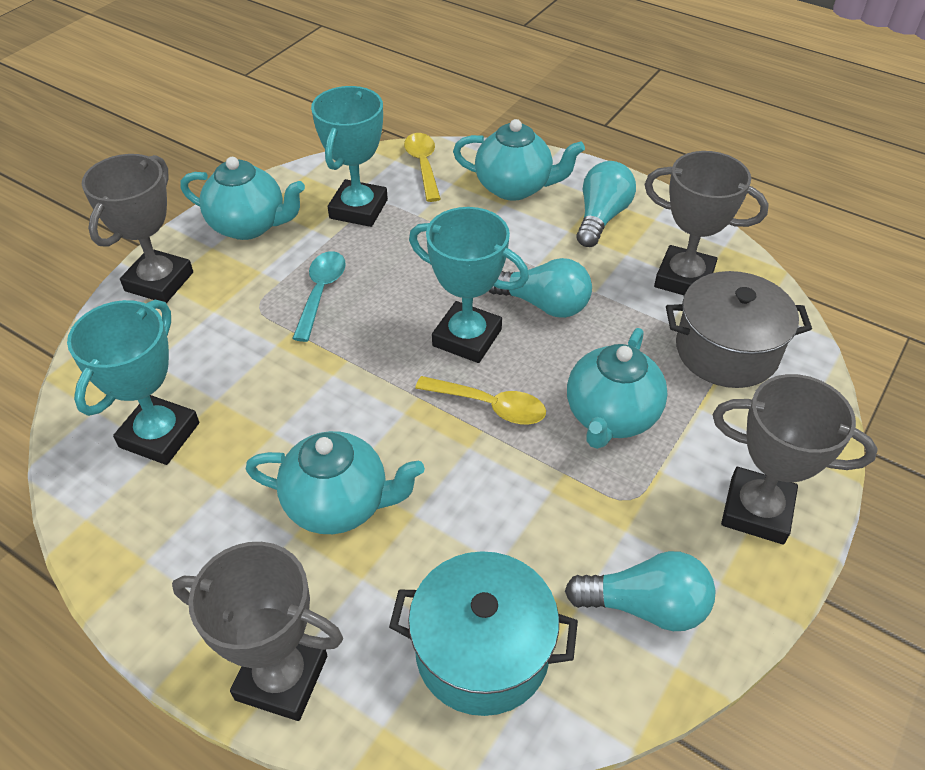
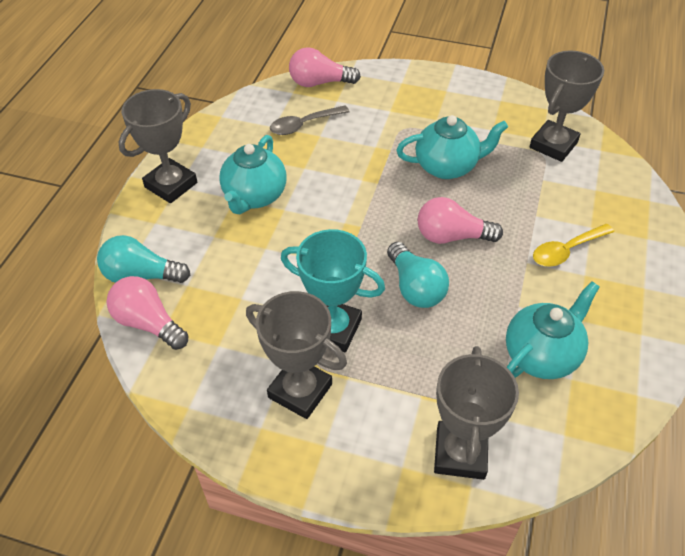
grey pot: [666,271,812,388] = 1 -> none = 0
grey spoon: none = 0 -> [270,106,349,135] = 1
pink light bulb: none = 0 -> [107,276,189,350] [289,47,361,87] [417,197,503,244] = 3
turquoise light bulb: [489,258,592,318] [565,551,716,631] [576,161,636,247] = 3 -> [97,235,190,283] [387,242,449,308] = 2
turquoise pot: [389,551,578,716] = 1 -> none = 0
turquoise spoon: [292,251,346,342] = 1 -> none = 0
turquoise teapot: [180,157,305,240] [246,431,425,534] [453,119,585,201] [567,328,667,449] = 4 -> [219,135,286,214] [396,115,508,179] [506,281,600,379] = 3
turquoise trophy: [67,300,199,465] [311,86,388,227] [409,207,529,363] = 3 -> [281,229,385,352] = 1
yellow spoon: [404,133,441,202] [415,376,546,424] = 2 -> [533,224,614,267] = 1

